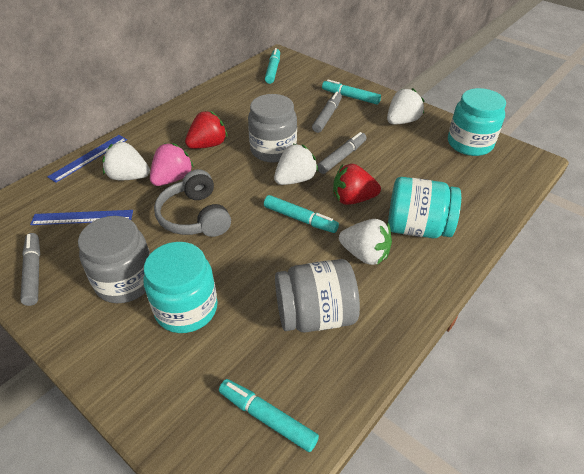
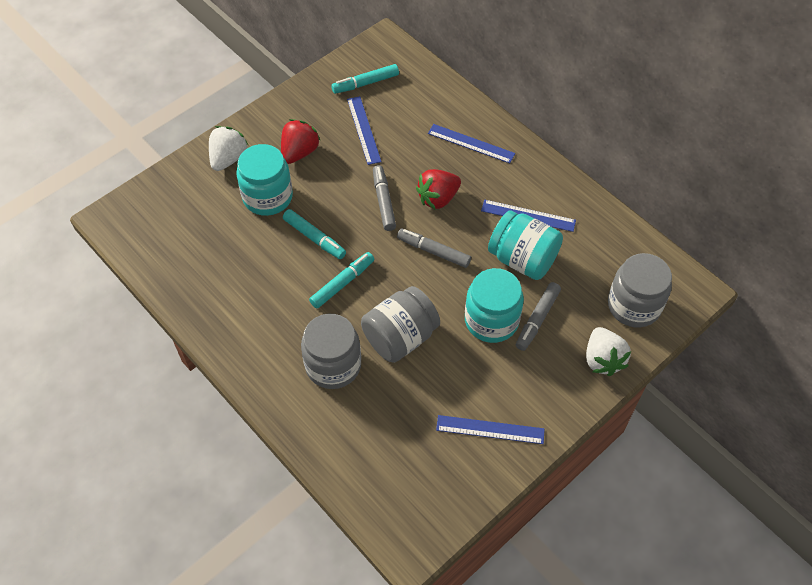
blue ruler: [30,210,133,225] [47,135,127,183] = 2 -> [347,96,382,165] [428,124,515,163] [436,415,545,444] [481,200,576,232] = 4
grey headphones: [154,169,231,237] = 1 -> none = 0
pink strawberry: [150,143,194,186] = 1 -> none = 0
turquoise marker: [219,379,319,452] [264,195,339,233] [265,48,280,84] [322,80,381,105] = 4 -> [283,209,346,259] [309,252,374,308] [331,64,399,94] = 3
white strawberry: [102,141,150,180] [274,144,318,185] [339,219,392,265] [387,88,425,124] = 4 -> [209,126,248,171] [586,327,631,376] = 2

